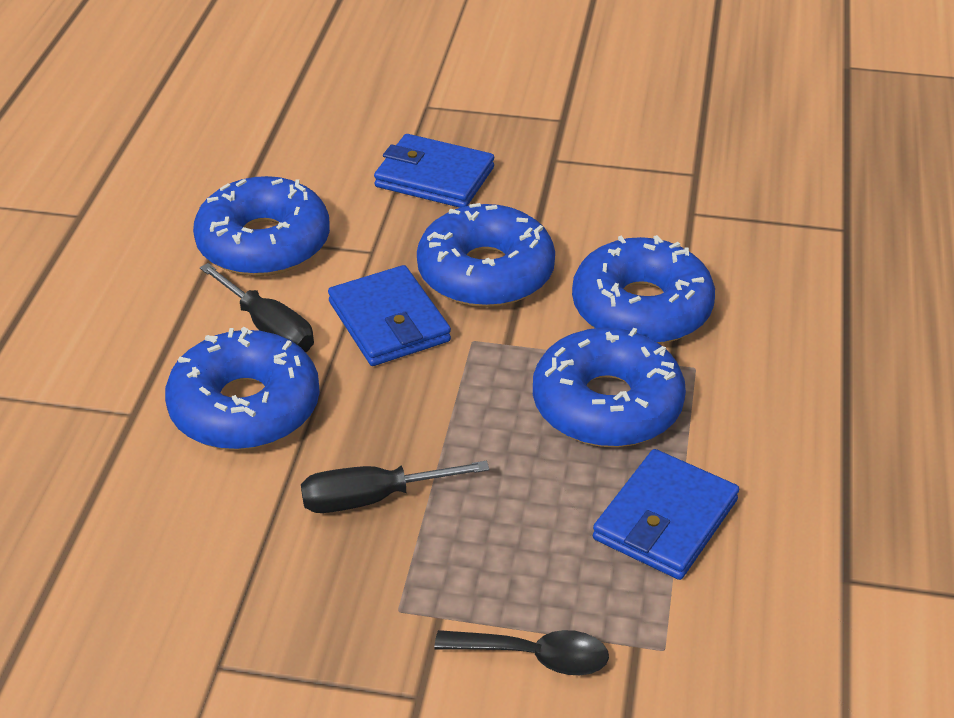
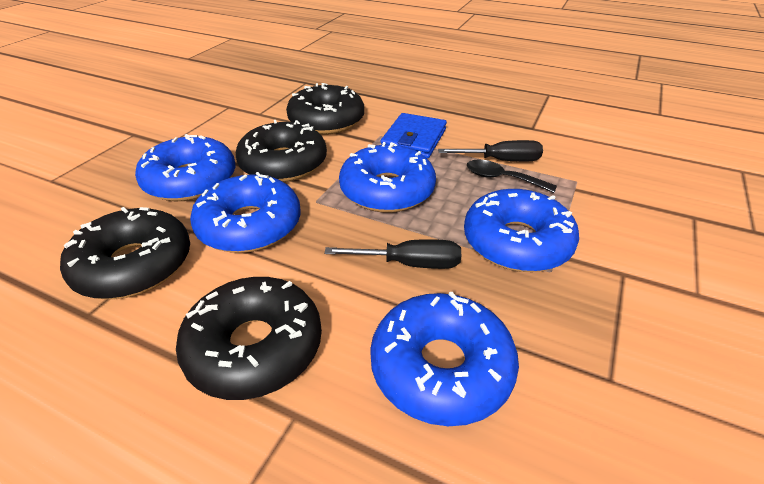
black donut: none = 0 -> [60,207,190,299] [176,277,322,400] [236,120,327,182] [286,83,364,135] = 4
blue wallet: [328,265,451,366] [374,134,494,208] [593,449,739,580] = 3 -> [380,113,447,158] = 1

